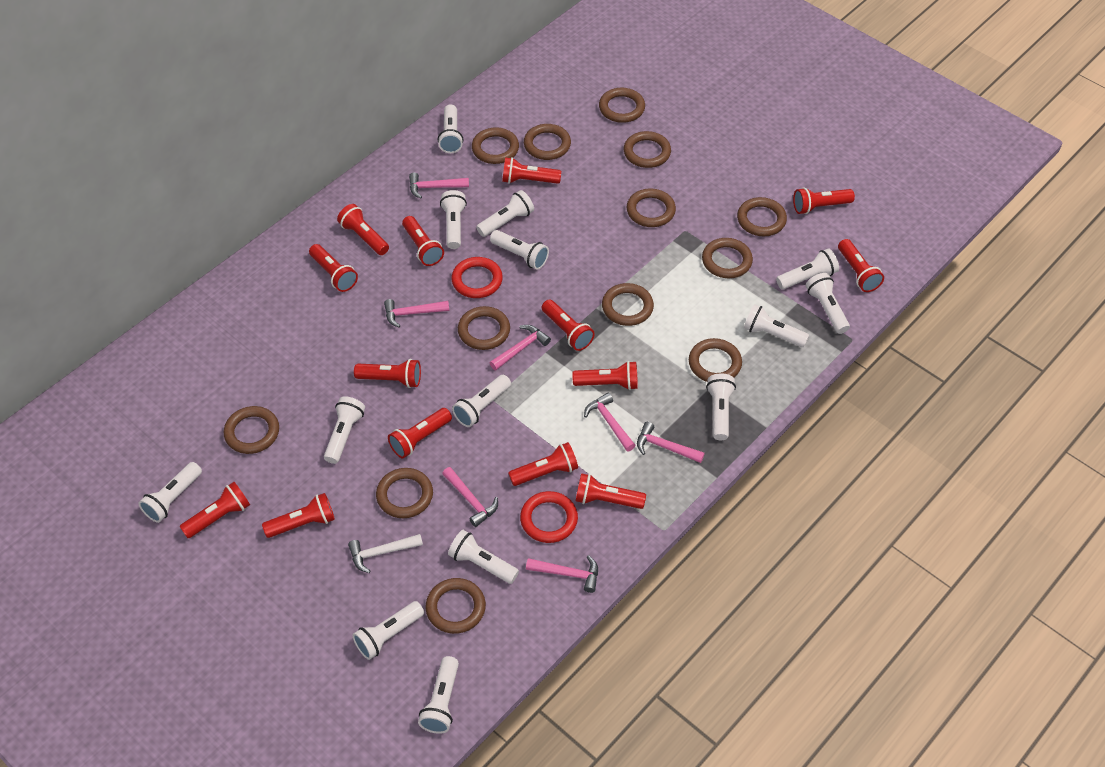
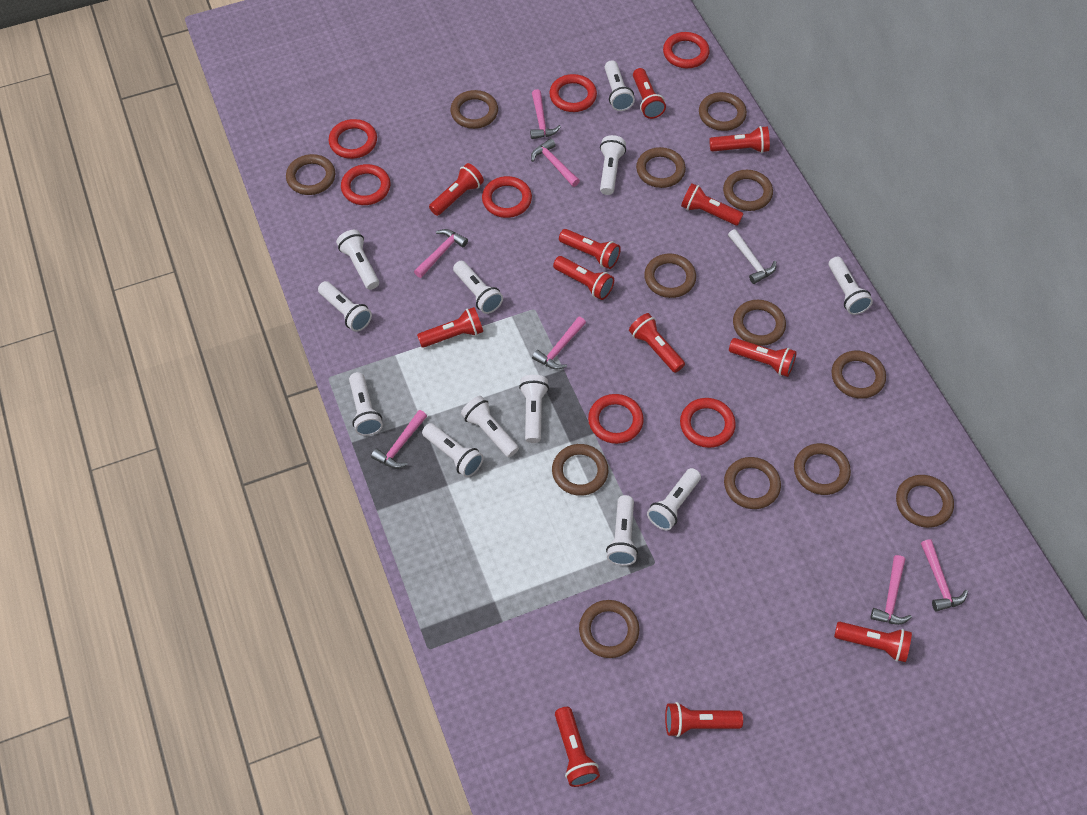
red flashlight: [180,482,250,538] [262,493,335,538] [309,244,358,292] [337,204,389,255] [354,359,421,388] [388,408,452,458] [402,216,444,266] [502,157,561,184] [508,442,578,486] [542,300,595,351] [572,361,638,390] [575,473,646,509] [793,188,855,214] [838,239,884,292] = 14 -> [417,307,483,348] [429,163,484,216] [553,256,614,300] [555,707,600,787] [559,229,621,269] [629,313,685,373] [633,68,666,119] [665,702,743,737] [681,183,743,226] [709,126,770,153] [729,338,797,377] [834,622,912,662] = 12
red ring: [451,257,503,298] [520,491,578,543] = 2 -> [329,119,377,159] [341,164,391,205] [482,176,532,218] [549,74,597,112] [588,394,644,444] [663,32,710,68] [680,398,736,448] = 7
white flashlight: [138,462,202,523] [324,396,365,464] [352,601,424,660] [418,656,459,734] [438,104,463,153] [440,190,467,249] [448,530,519,584] [452,375,511,427] [476,190,534,237] [490,230,549,270] [706,373,736,440] [744,304,809,347] [776,249,839,290] [806,273,850,334] = 14 -> [318,281,372,332] [336,230,379,290] [349,372,383,436] [422,423,484,477] [453,261,503,314] [461,396,519,457] [519,375,549,443] [600,135,626,195] [605,60,635,111] [606,495,638,566] [647,468,701,530] [829,257,873,315] = 12

